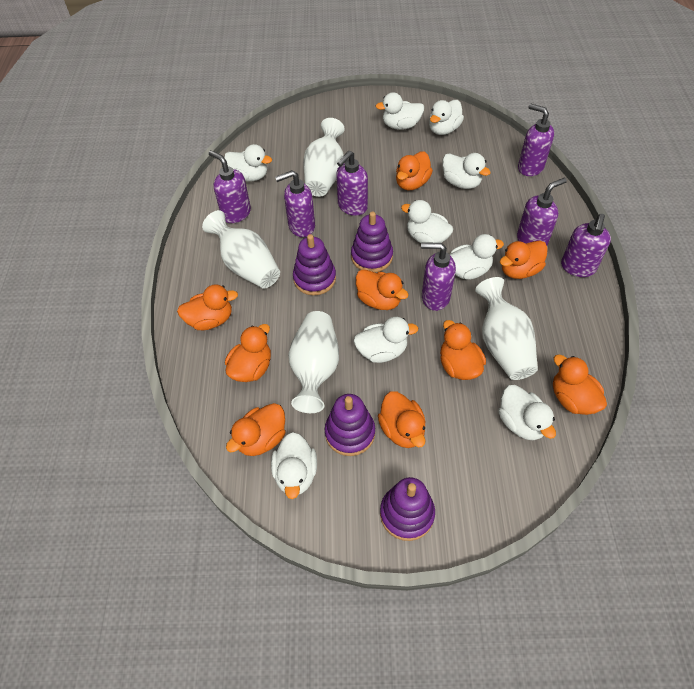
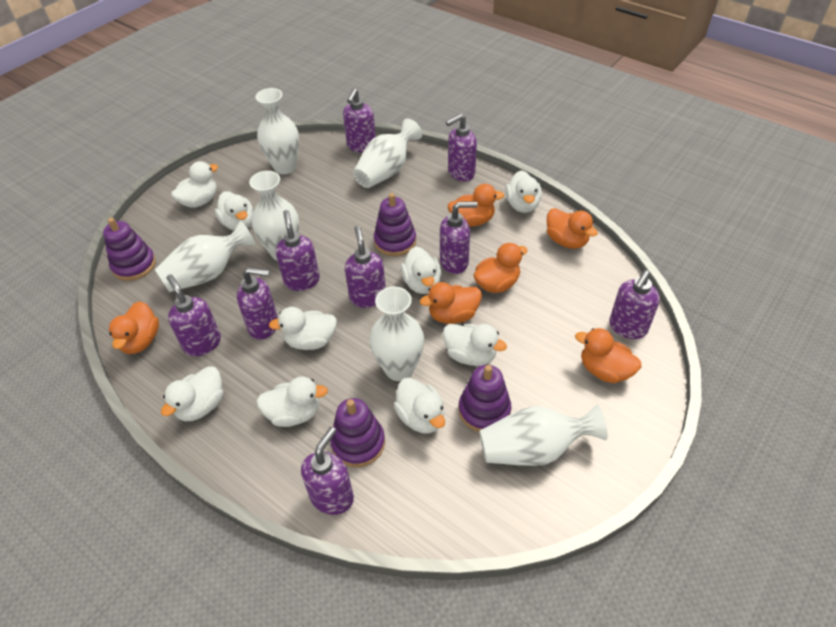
orange duck: [177,284,238,330] [225,324,271,382] [226,403,286,456] [356,269,409,310] [378,391,426,448] [396,151,433,190] [440,320,486,380] [500,241,548,279] [553,354,607,415] = 9 -> [109,301,159,354] [420,282,482,324] [448,184,505,227] [474,243,528,293] [546,208,598,249] [575,328,641,383] = 6
purple soap dispenser: [209,150,251,223] [275,170,315,237] [336,151,368,216] [421,243,456,311] [517,178,567,246] [518,103,554,176] [561,214,611,277] = 7 -> [167,274,221,356] [237,267,278,340] [276,210,320,291] [301,427,354,515] [343,88,376,153] [345,226,386,308] [440,202,478,274] [446,114,477,181] [609,270,660,339] = 9
white vase: [202,210,280,289] [288,311,339,413] [303,118,345,197] [475,277,538,380] = 4 -> [155,220,256,292] [249,171,299,261] [255,88,299,174] [353,118,422,188] [369,286,424,381] [479,405,608,466] = 6

